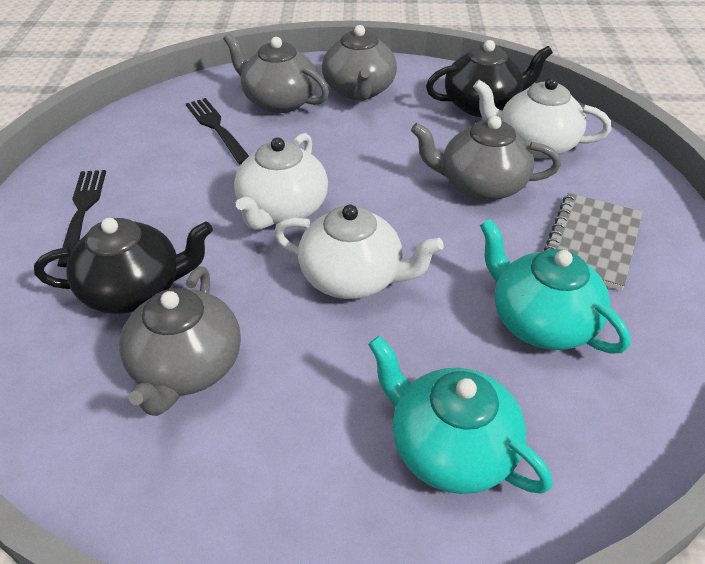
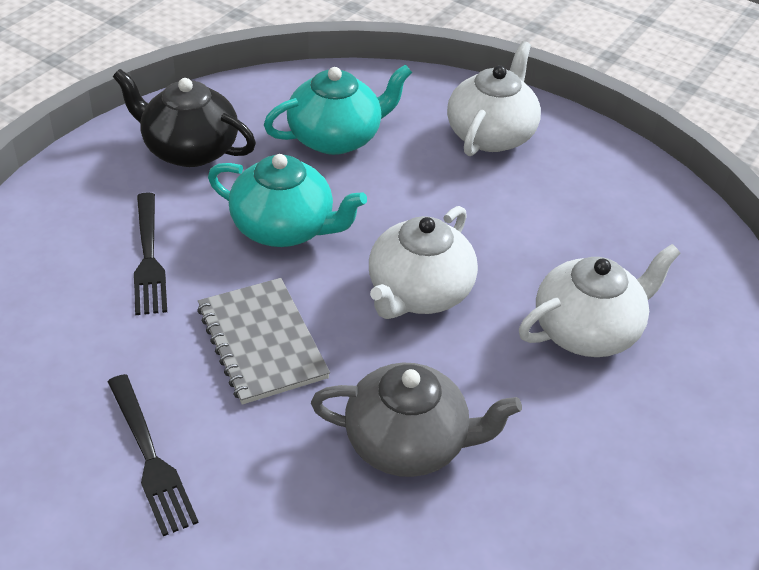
black teapot: [34,218,213,314] [426,40,553,117] = 2 -> [113,69,256,167] = 1
grey teapot: [119,267,241,416] [223,33,329,113] [322,25,397,100] [411,116,561,201] = 4 -> [311,363,522,477] = 1

